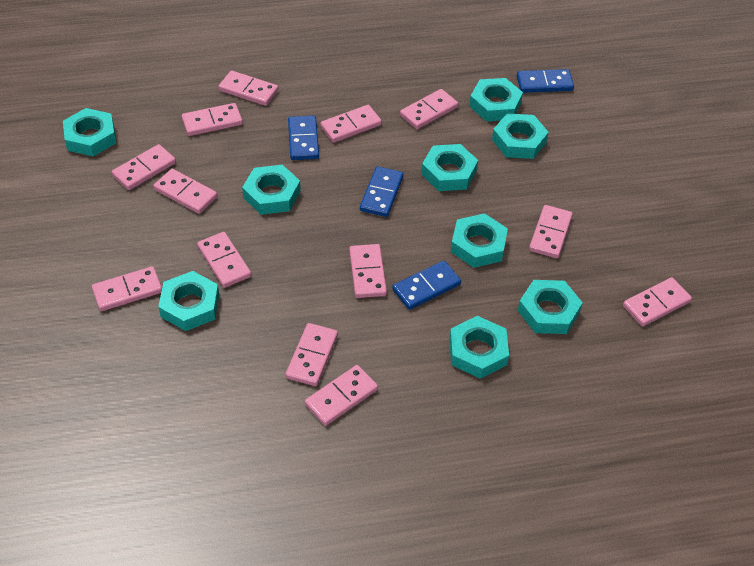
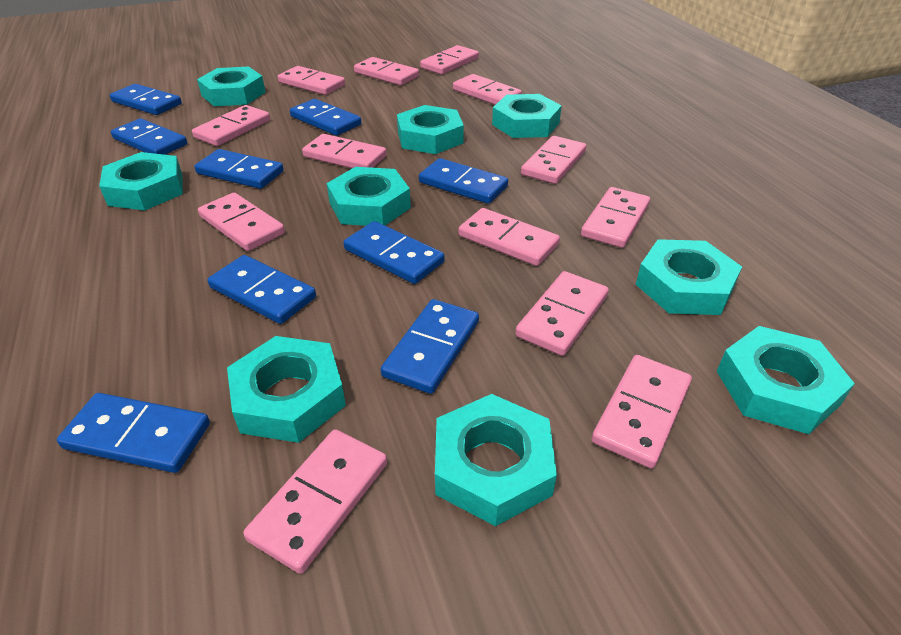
blue domino: [288,116,319,160] [360,166,403,217] [392,261,461,310] [517,69,574,93] = 4 -> [57,393,210,473] [110,84,182,115] [111,118,187,155] [194,149,284,189] [208,255,316,324] [290,99,361,136] [343,221,444,284] [381,299,479,394] [419,158,508,204] = 9

